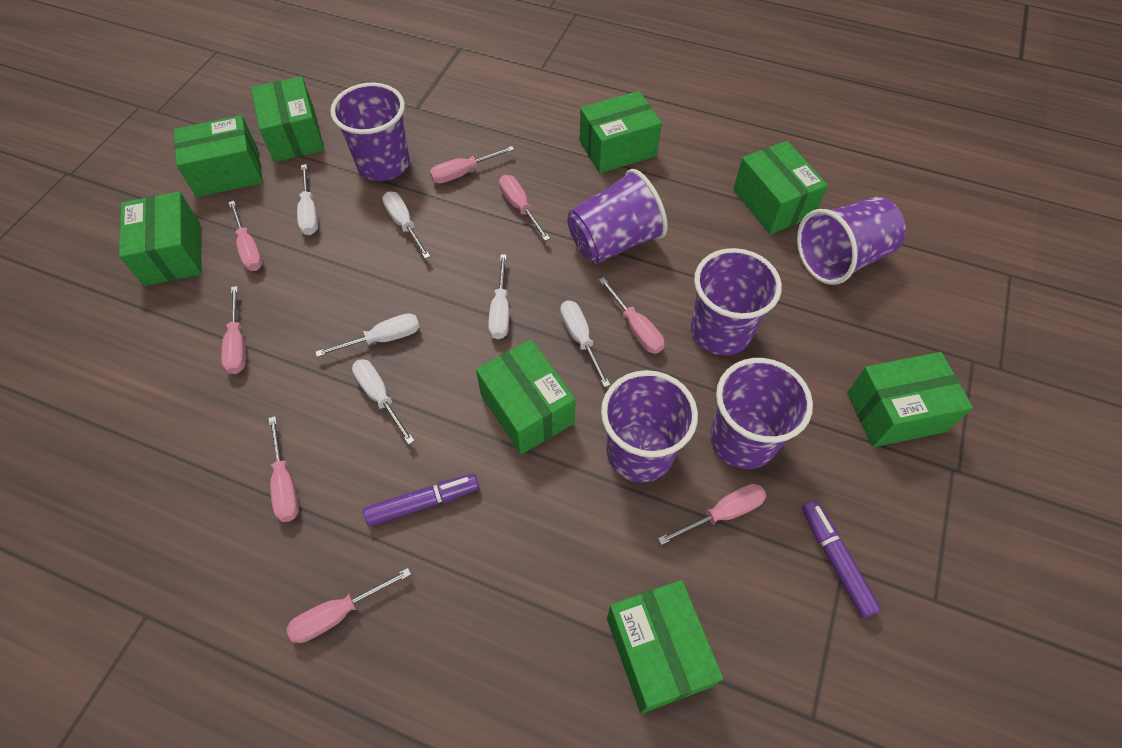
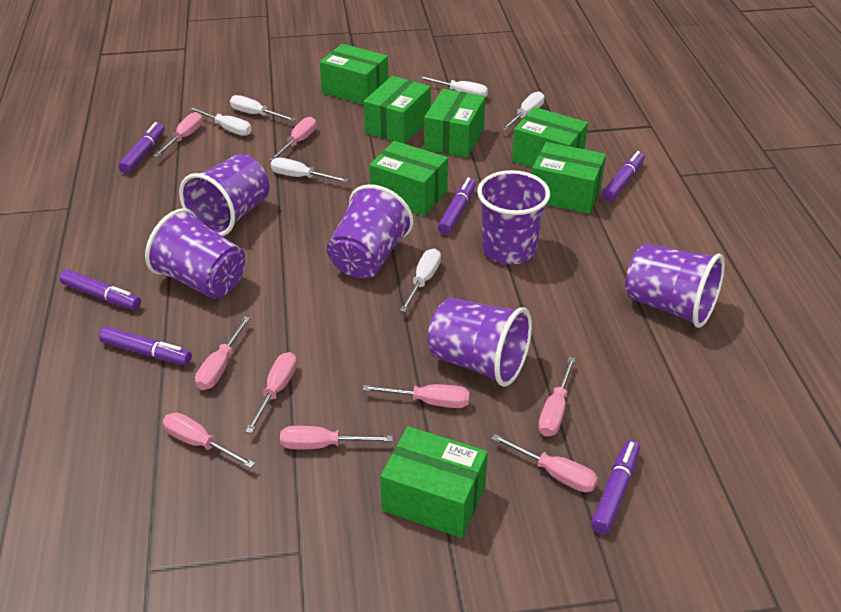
green box: [119,191,202,286] [174,115,263,197] [251,76,324,162] [476,339,576,454] [580,91,662,173] [607,580,723,714] [733,141,828,234] [847,352,973,447] = 8 -> [320,44,388,105] [364,76,431,144] [369,141,448,216] [380,426,488,538] [424,89,486,158] [512,107,588,168] [532,142,606,214] = 7
pink screwdriver: [221,286,246,374] [228,201,263,271] [268,416,299,522] [287,568,411,643] [430,146,515,184] [499,175,550,241] [599,277,665,354] [658,484,766,545] = 8 -> [153,112,203,157] [163,412,255,468] [195,316,250,390] [245,352,297,433] [269,117,317,161] [280,426,393,449] [363,384,470,408] [491,434,598,492] [538,357,576,437] = 9
purple marker: [363,474,479,526] [802,500,881,618] = 2 -> [59,269,141,310] [99,326,192,365] [119,122,165,174] [438,178,476,235] [591,440,640,534] [602,151,644,201] = 6

